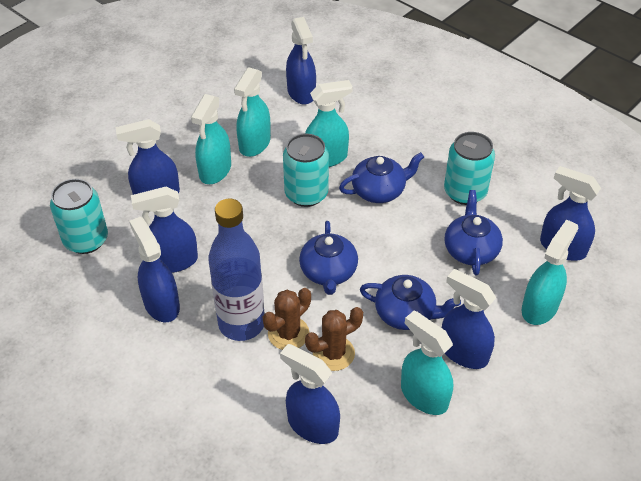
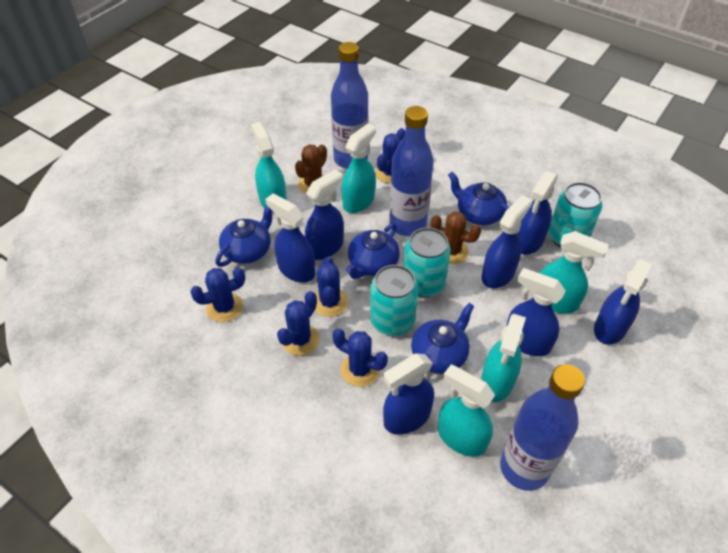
blue bottle: [208,199,264,341] = 1 -> [331,42,369,169] [389,106,434,236] [500,364,585,491] = 3
blue cactus: none = 0 -> [190,267,245,322] [277,291,319,356] [315,257,348,317] [332,329,388,387] [375,128,405,184] = 5

